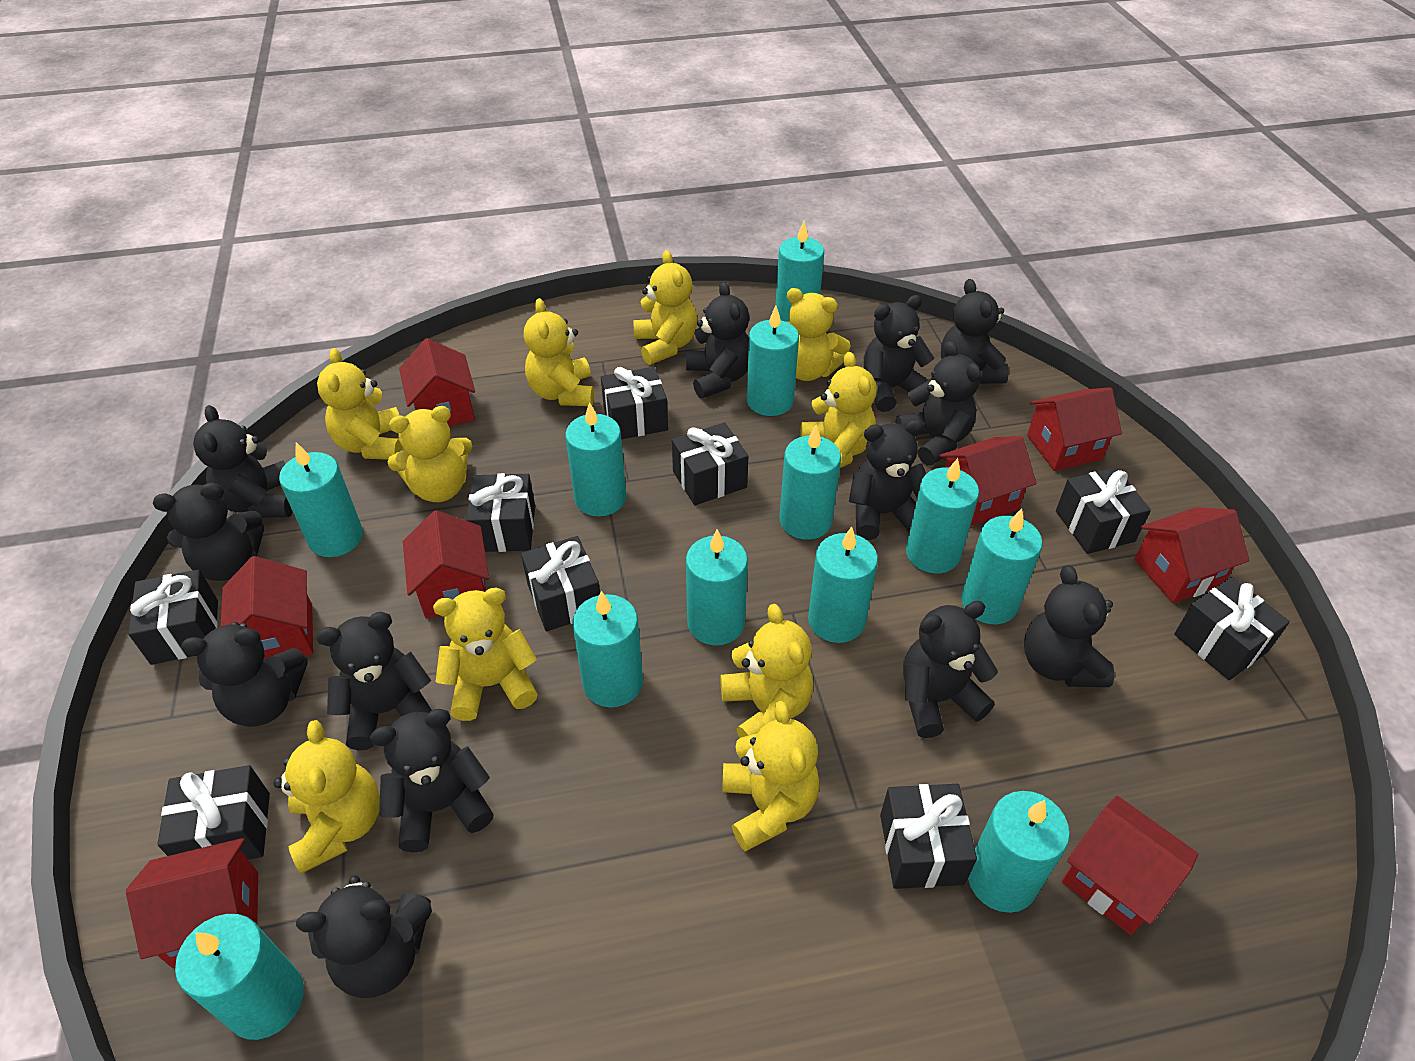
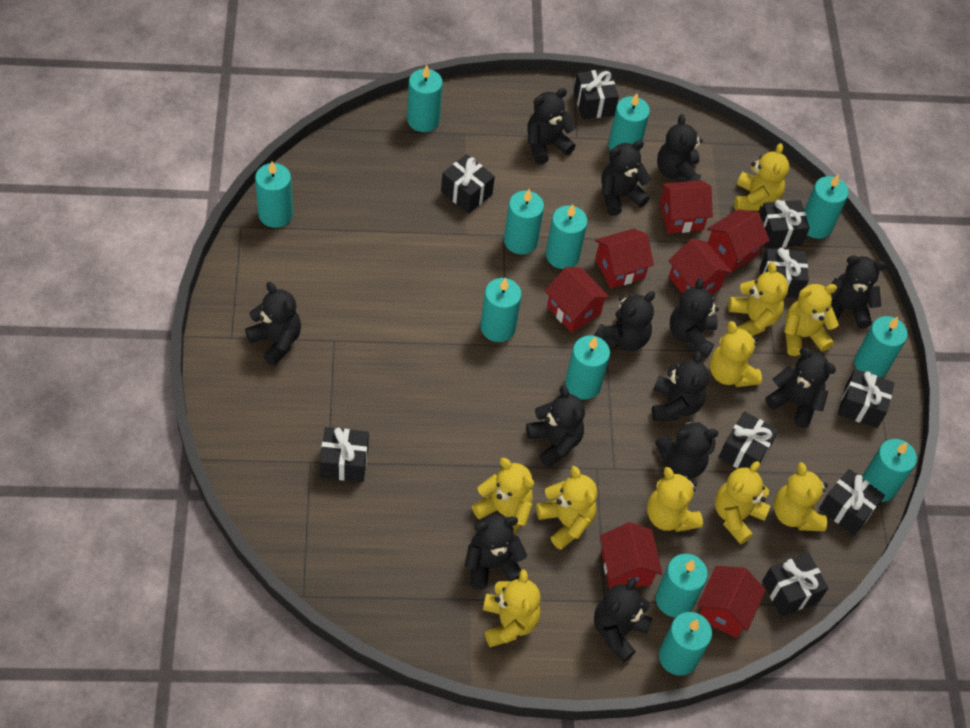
red house: [126,838,258,968] [221,556,313,659] [399,338,475,426] [403,510,489,618] [940,436,1037,526] [1027,387,1122,471] [1062,796,1199,935] [1134,507,1249,603] = 8 -> [545,267,610,333] [595,229,654,288] [600,522,663,589] [660,180,713,233] [669,238,732,294] [697,566,766,638] [707,209,770,271] = 7

